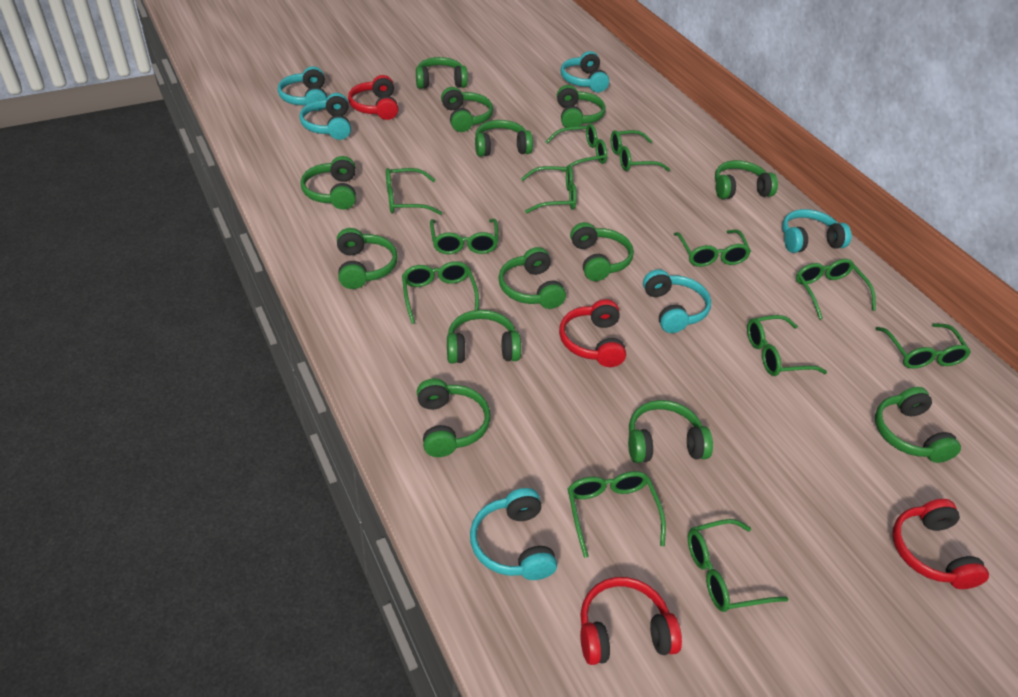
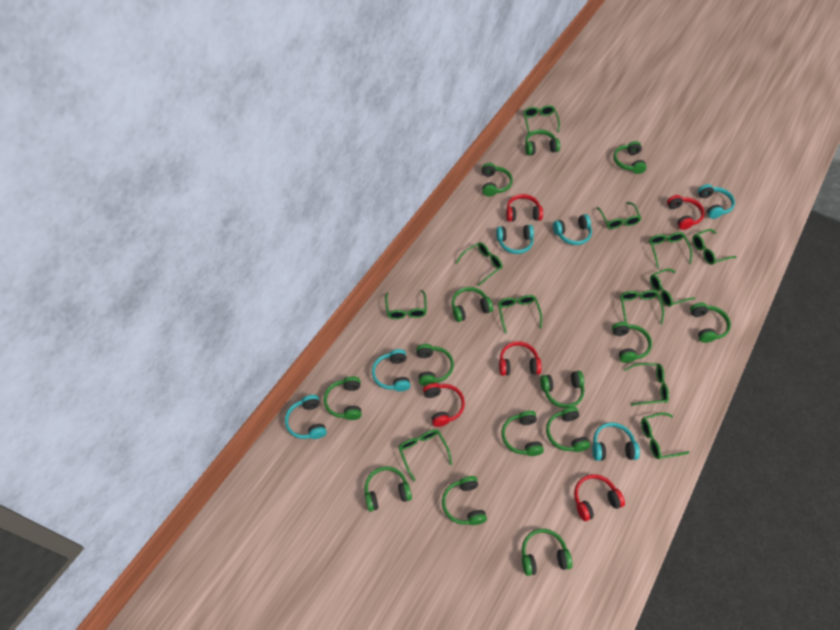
green headphones: [300,156,356,210] [337,228,398,289] [416,57,468,89] [417,379,490,457] [441,87,493,132] [447,310,521,364] [475,120,533,157] [498,247,566,309] [557,85,605,128] [570,222,634,281] [628,400,713,463] [715,160,778,199] [875,387,961,463] = 13 -> [324,376,362,420] [364,466,412,512] [416,344,454,386] [442,476,487,525] [452,287,493,322] [482,163,513,197] [501,411,544,456] [522,529,572,576] [525,129,560,156] [540,371,585,408] [546,407,590,452] [612,322,652,363] [614,141,647,174] [690,303,731,343] = 14
red headphones: [348,75,398,120] [559,299,626,367] [580,577,682,665] [892,499,989,589] = 4 -> [423,383,465,427] [499,341,542,376] [506,194,543,222] [574,474,625,521] [667,195,705,230] = 5

